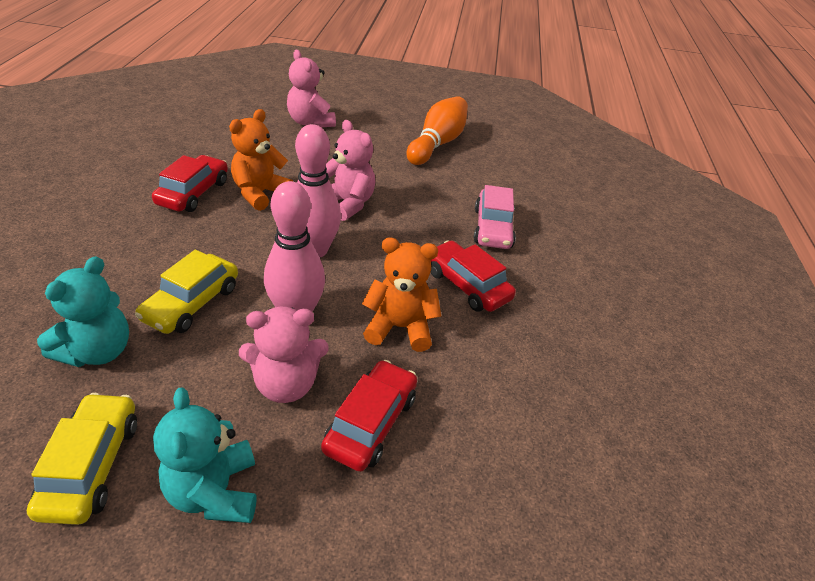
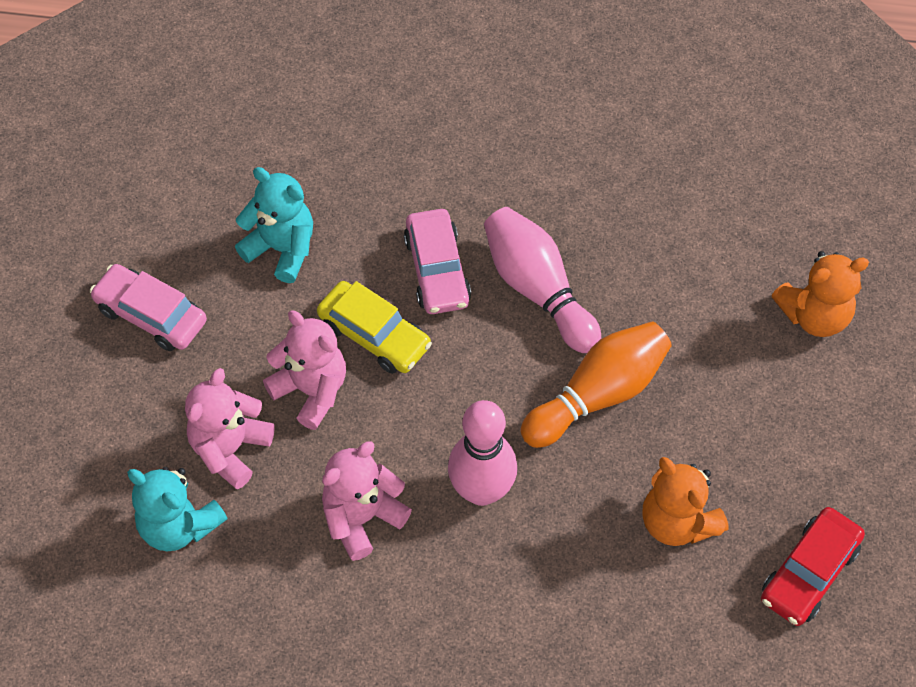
pink car: [474,185,516,249] = 1 -> [90,264,207,351] [404,209,471,314] = 2
red car: [152,155,228,212] [321,360,417,472] [430,240,516,312] = 3 -> [761,507,865,626] = 1
yellow car: [27,393,137,525] [135,250,238,334] = 2 -> [317,281,432,374] = 1

